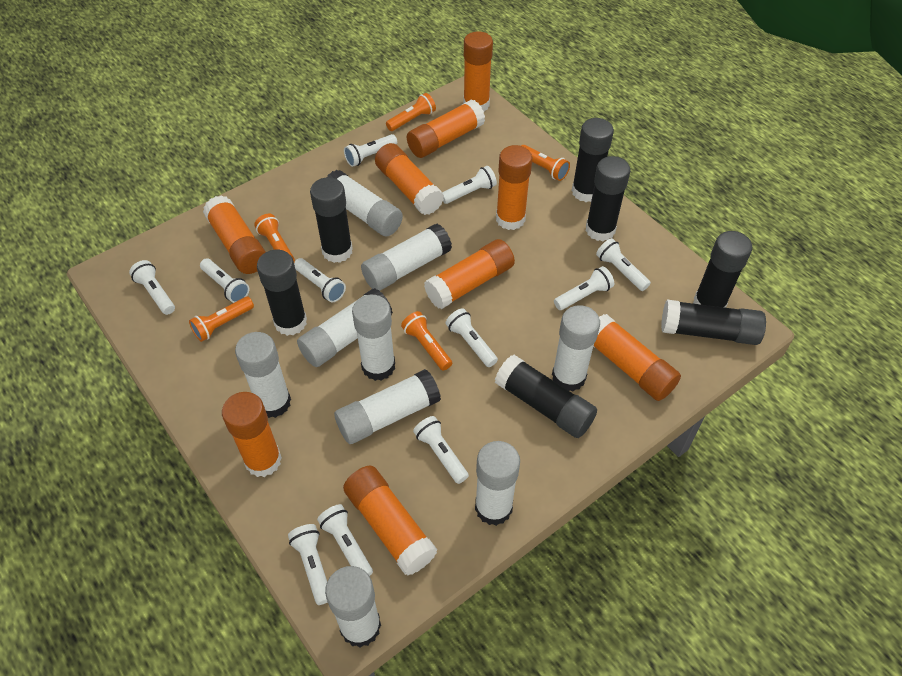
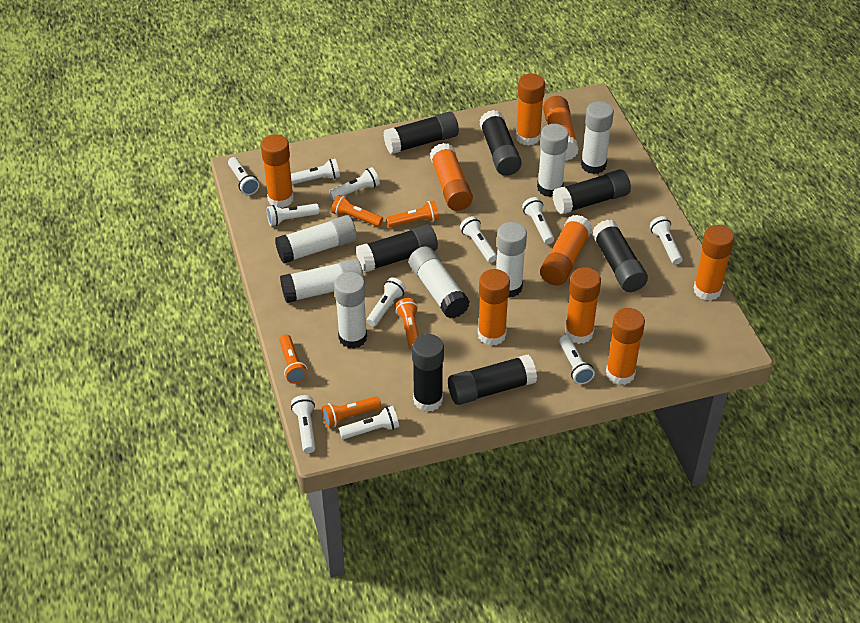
white glue stick: [235,332,291,418] [297,288,393,367] [325,566,381,647] [327,170,403,236] [334,369,441,444] [352,295,395,381] [361,224,452,291] [475,441,520,526] [552,305,600,392] = 9 -> [275,215,357,263] [280,259,364,303] [334,272,367,349] [409,246,470,318] [496,222,527,298] [537,124,569,197] [581,101,614,174] = 7

